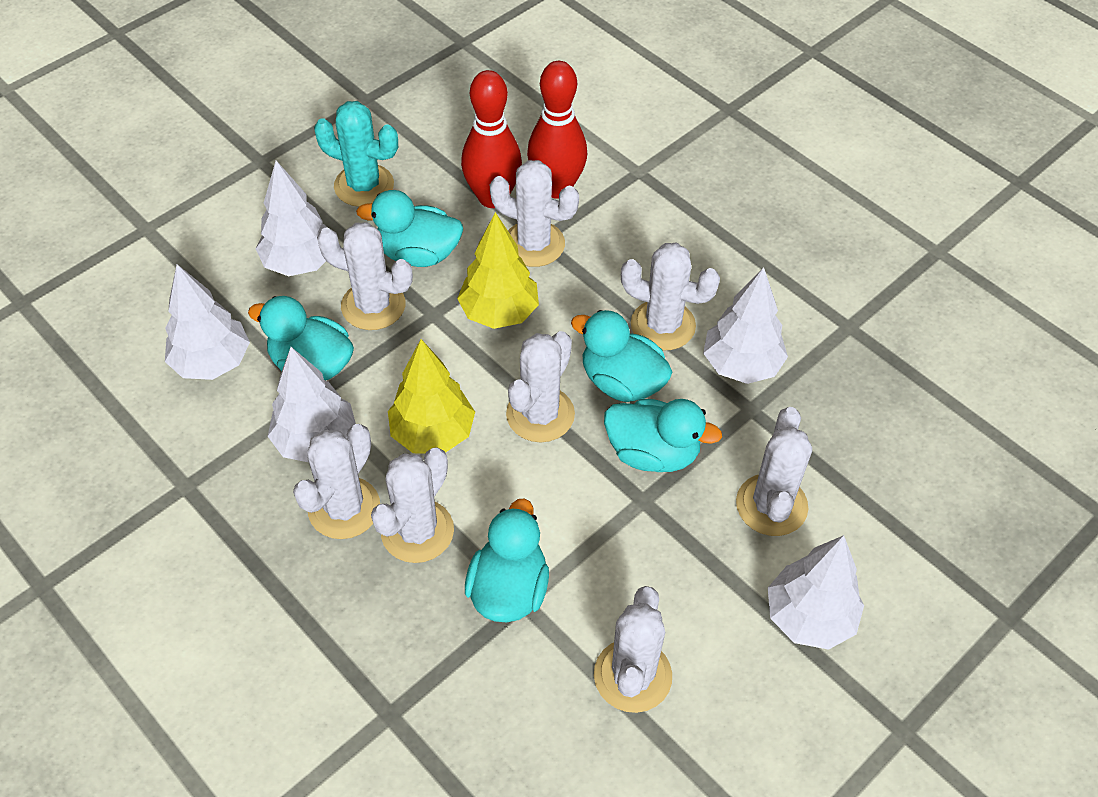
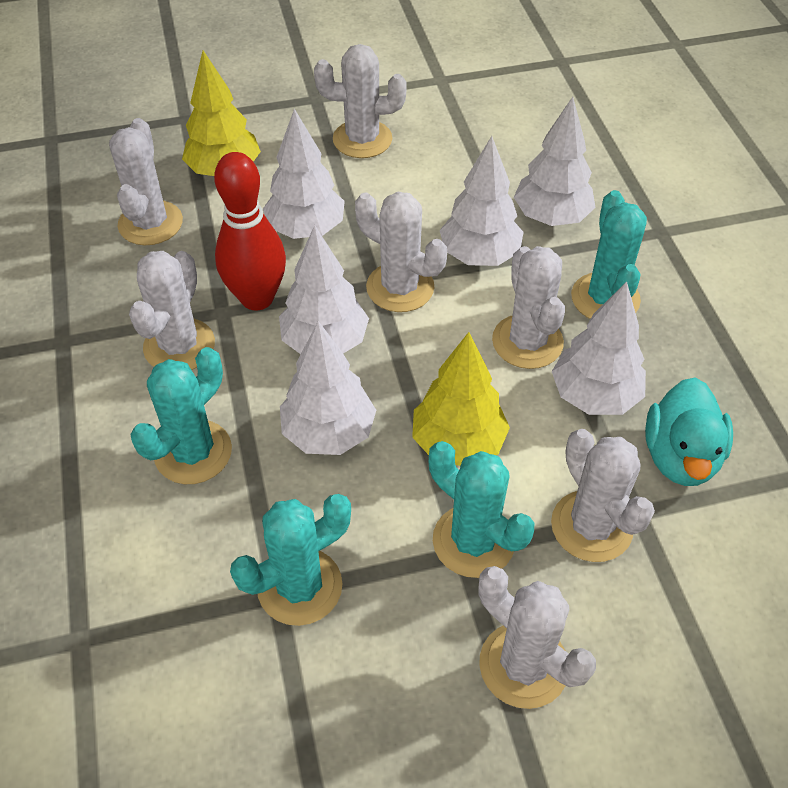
red bowling pin: [461,70,522,208] [527,61,587,199] = 2 -> [214,152,286,311] = 1
turquoise cactus: [314,101,398,207] = 1 -> [130,347,232,484] [230,494,351,626] [429,441,534,578] [571,190,647,319] = 4
turquoise duck: [248,296,354,381] [356,190,463,267] [465,498,549,622] [571,310,672,402] [604,399,722,472] = 5 -> [645,378,733,486] = 1
white cactus: [293,424,380,539] [317,222,413,330] [371,447,454,563] [490,160,579,267] [506,331,575,442] [594,586,672,713] [621,243,720,351] [736,407,812,536] = 8 -> [109,118,183,245] [129,251,215,370] [314,44,407,158] [355,192,447,312] [479,566,596,709] [492,246,565,369] [551,429,655,562] = 7
white tree: [165,264,250,380] [256,161,328,276] [268,347,356,462] [703,267,788,384] [768,535,864,650] = 5 -> [263,109,345,239] [279,225,369,354] [280,321,376,455] [440,136,524,266] [514,97,596,226] [552,282,646,415] = 6

